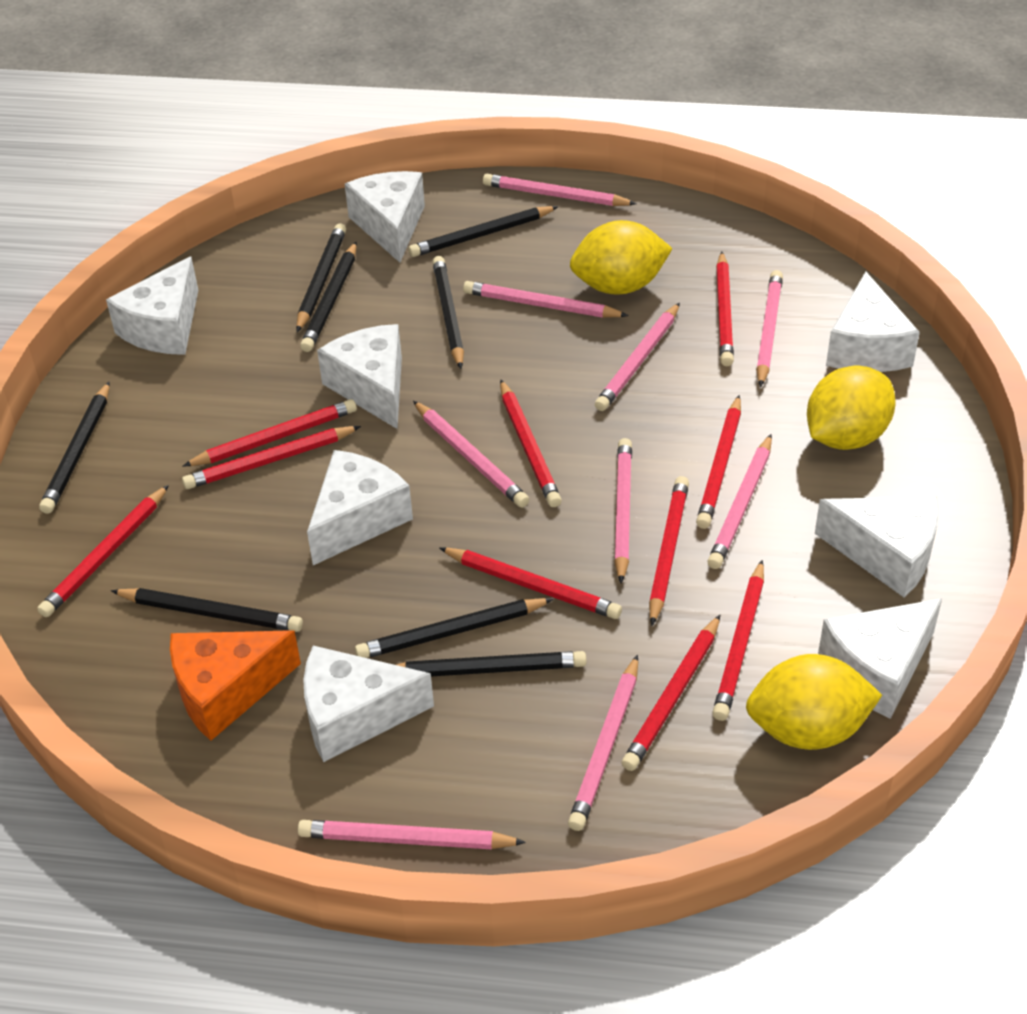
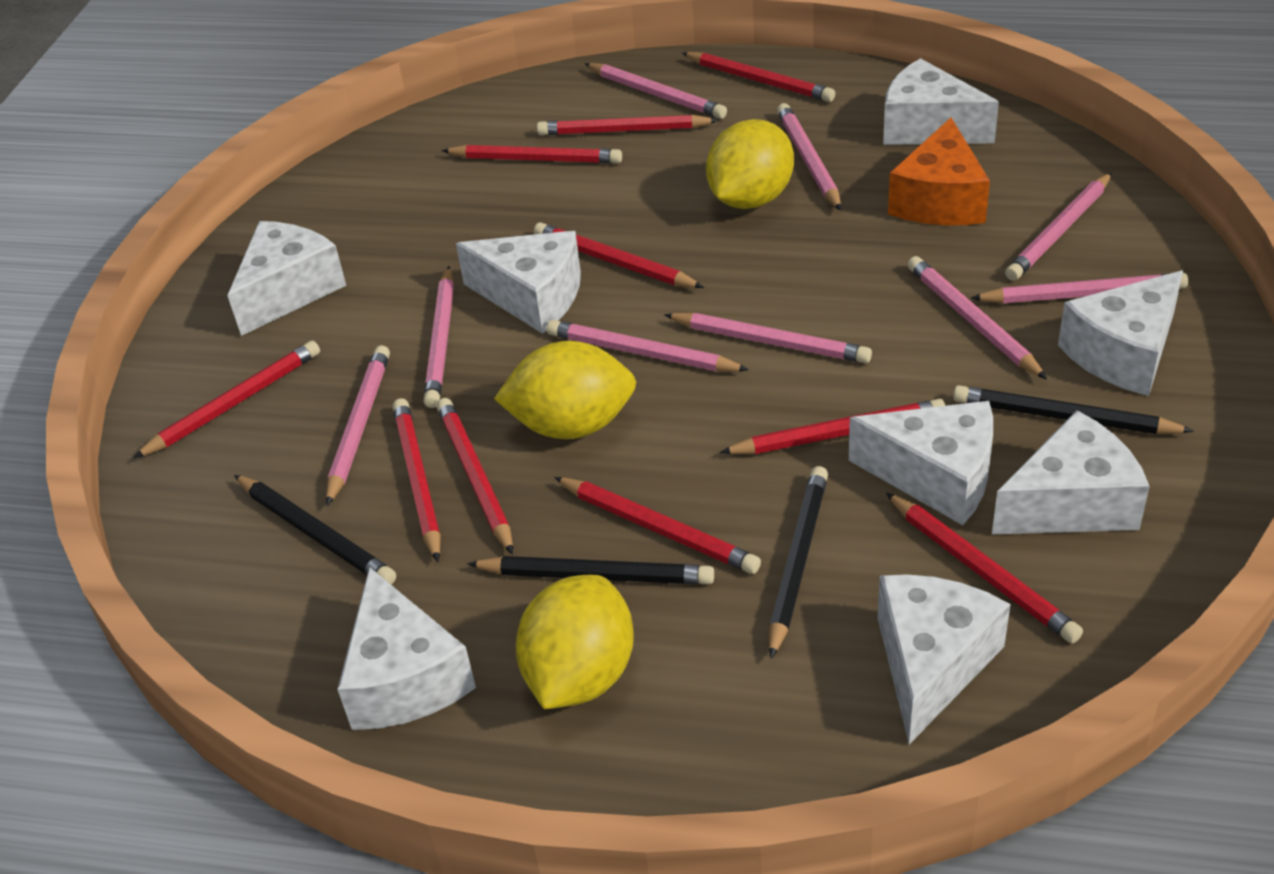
black pencil: [39,381,110,514] [111,588,303,632] [296,223,346,332] [300,242,357,352] [355,598,554,658] [396,651,586,676] [408,206,558,257] [433,256,464,369] = 8 -> [234,475,396,585] [467,556,714,584] [769,466,828,659] [953,385,1194,434] = 4

